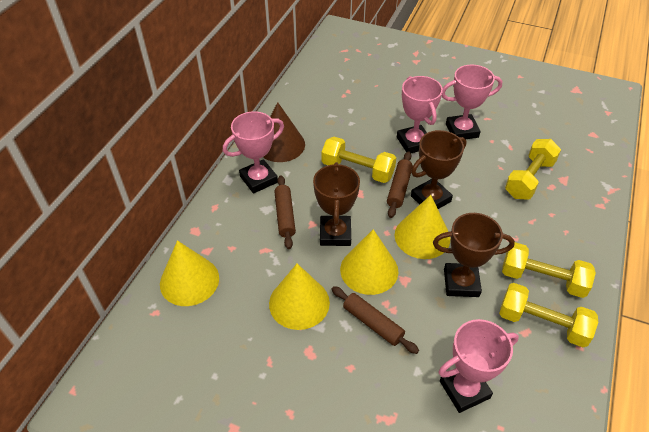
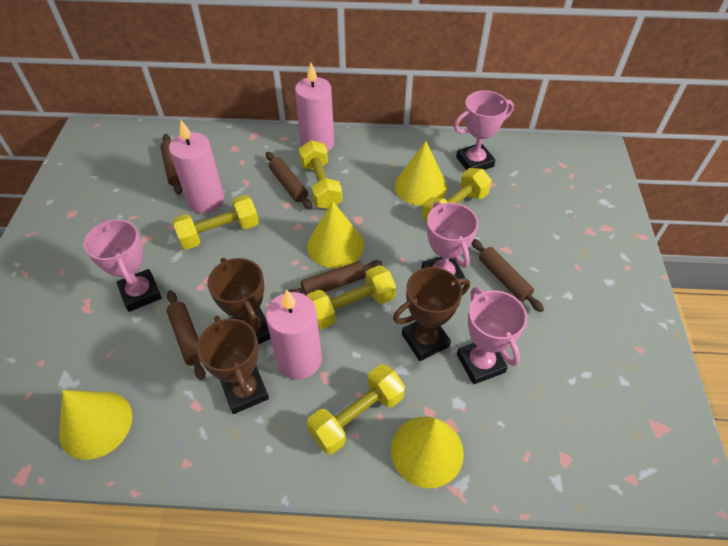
brown cone: [263,102,305,162] = 1 -> none = 0
brown rolling pin: [274,175,296,249] [331,286,419,354] [387,151,413,218] = 3 -> [160,134,182,195] [167,290,205,380] [266,152,312,209] [288,260,382,295] [471,239,544,312] = 5
pink candle: none = 0 -> [169,120,224,213] [266,289,322,379] [295,63,334,152] = 3
yellow dumbbell: [322,137,396,183] [499,283,598,347] [502,242,596,298] [505,139,561,200] = 4 -> [172,195,259,249] [299,140,342,209] [306,266,396,329] [307,365,405,454] [422,168,492,222] = 5

